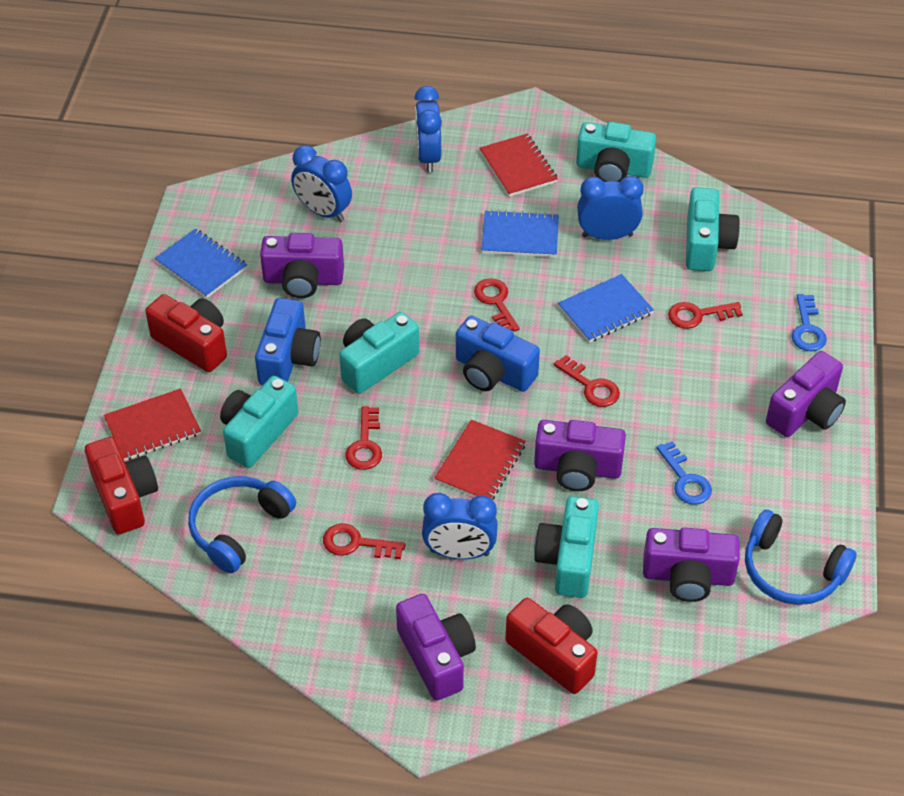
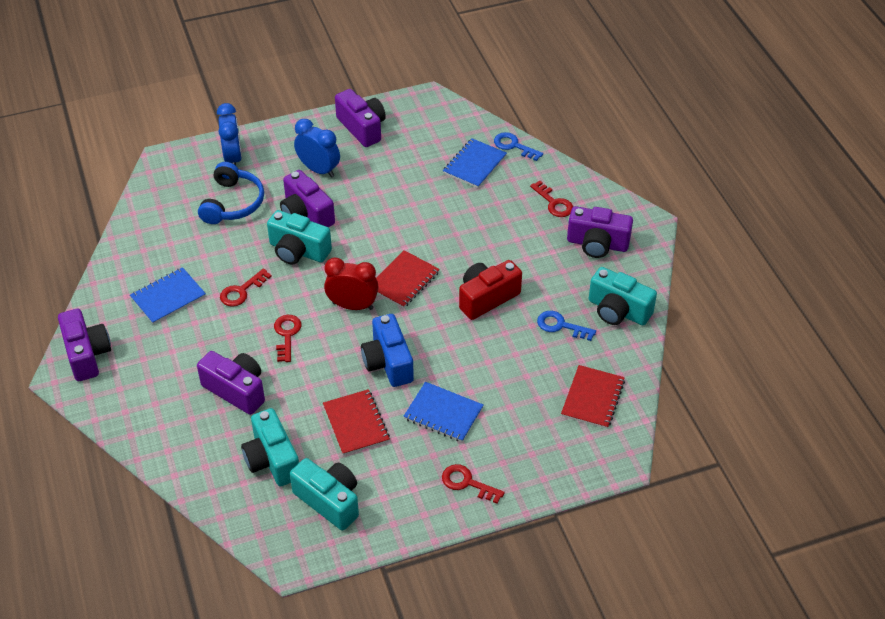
blue camera: [255,298,321,385] [456,316,540,392] = 2 -> [361,314,414,387] = 1
blue clock: [291,145,352,222] [414,86,442,172] [422,493,498,559] [577,176,644,240] = 4 -> [217,103,242,165] [294,119,340,178] = 2
blue headphones: [188,476,296,573] [745,510,856,605] = 2 -> [198,162,264,224] = 1
red camera: [85,437,158,534] [145,294,227,372] [505,598,597,694] = 3 -> [459,260,522,320] = 1
red clock: none = 0 -> [324,257,379,310] = 1
red key: [323,523,406,559] [345,406,382,470] [474,278,520,332] [554,355,620,407] [668,302,743,329] = 5 -> [220,268,272,307] [274,315,301,362] [442,464,505,504] [530,181,573,217] = 4
turquoise camera: [220,376,298,468] [339,312,419,394] [534,496,599,598] [576,122,656,182] [686,187,740,271] = 5 -> [241,408,299,486] [267,210,332,265] [290,458,359,530] [589,267,657,325] = 4

